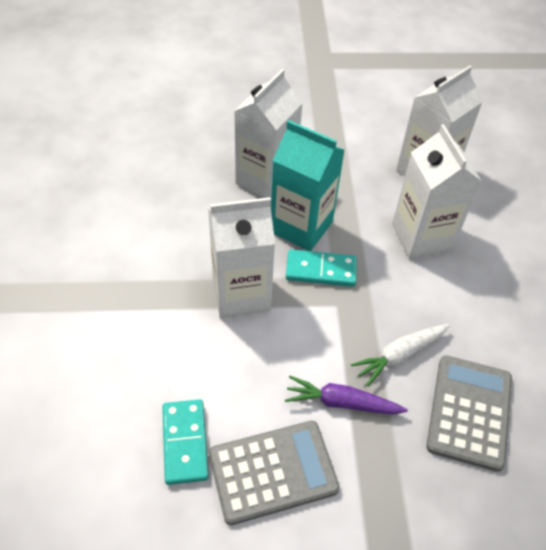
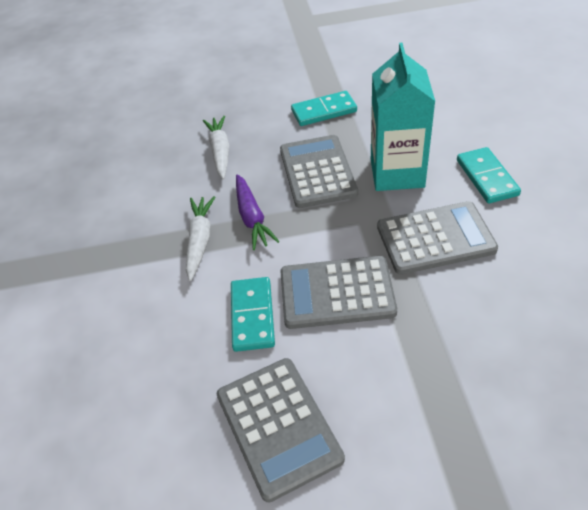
grey calculator: [209,421,340,525] [426,355,512,472] = 2 -> [217,358,345,503] [280,135,358,208] [280,256,397,329] [377,201,498,275] = 4
turquoise domino: [162,399,209,485] [286,249,357,287] = 2 -> [231,277,275,352] [291,91,357,126] [457,147,521,203] = 3
white carrot: [351,323,450,387] = 1 -> [186,196,215,281] [203,116,229,179] = 2
white carton: [208,197,275,318] [234,69,303,198] [392,124,481,259] [396,65,483,176] = 4 -> none = 0

